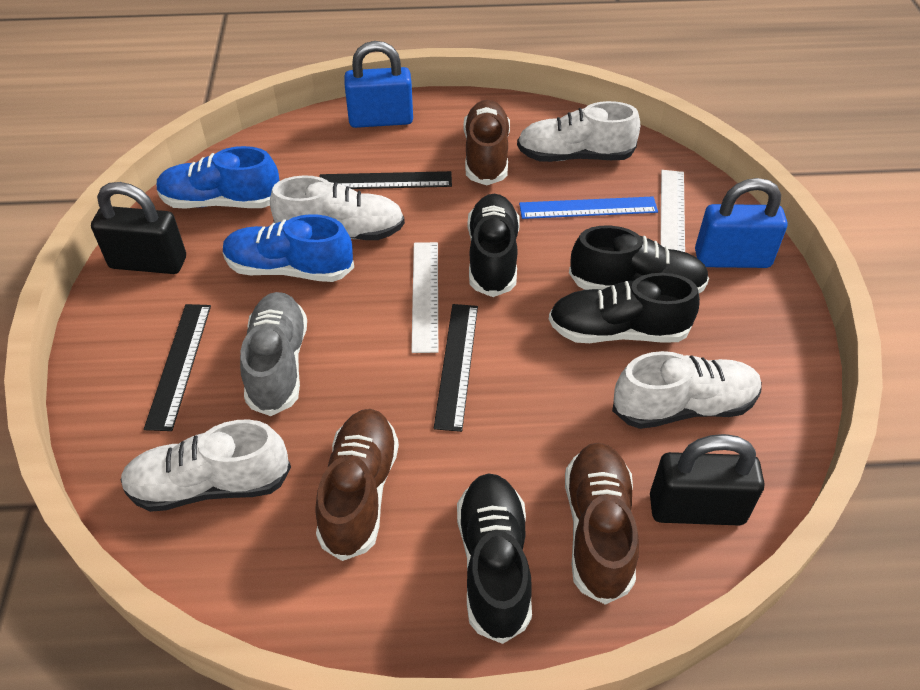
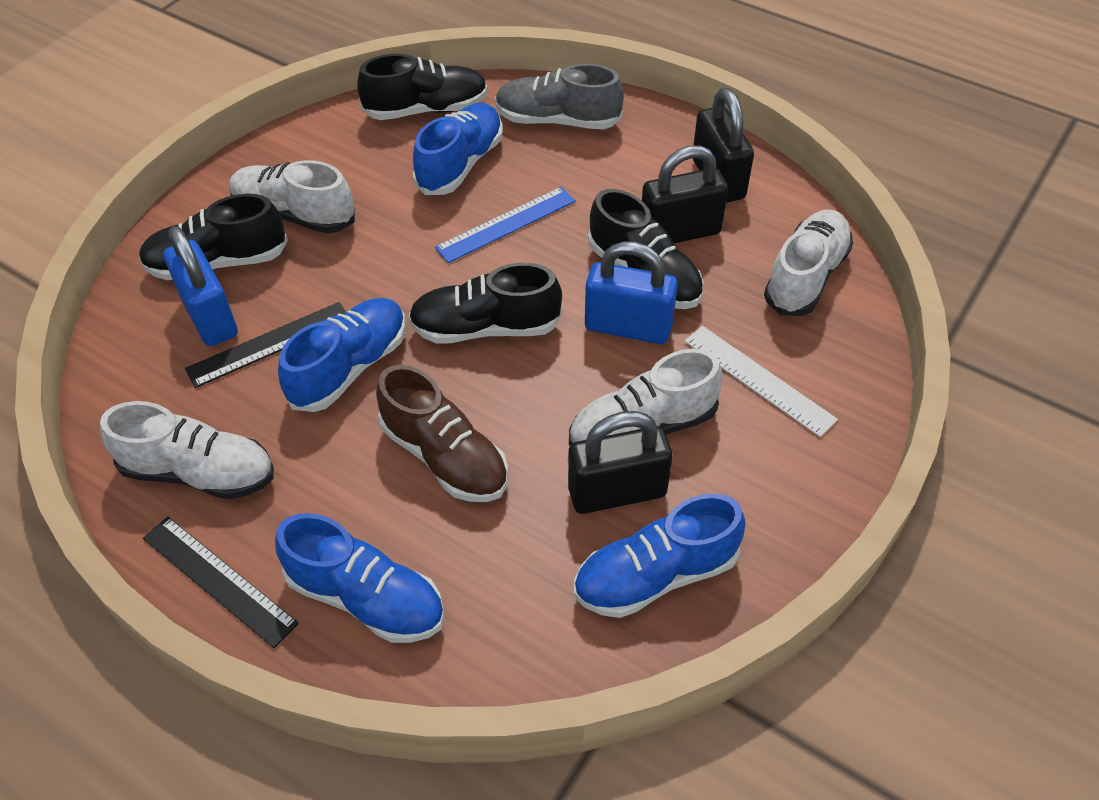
black padlock: [91,182,186,274] [650,434,764,526] = 2 -> [568,411,673,514] [642,145,728,243] [693,88,754,203] = 3
black ruler: [144,304,211,431] [319,171,452,189] [434,304,478,432] = 3 -> [143,517,299,648] [185,302,347,388] = 2
blue shoe: [156,146,279,209] [223,214,354,282] = 2 -> [275,513,444,643] [278,298,406,412] [413,103,503,195] [574,493,746,618] = 4
brown shoe: [315,409,399,561] [464,100,510,185] [565,443,639,605] = 3 -> [376,365,508,502] = 1
white ruler: [411,242,438,353] [660,170,685,252] = 2 -> [684,326,838,437] = 1

